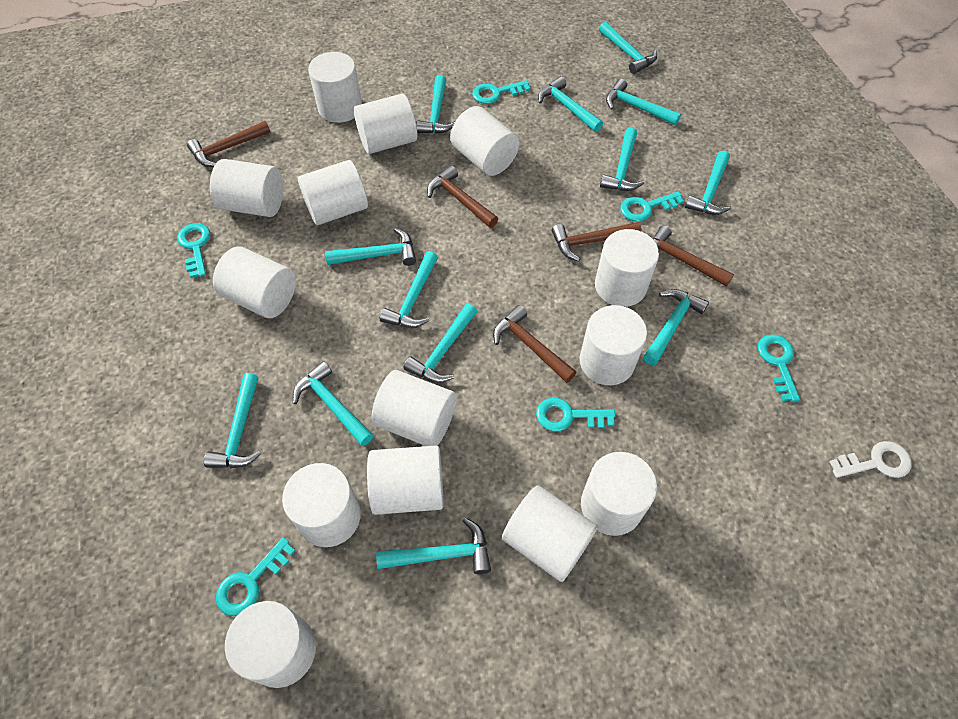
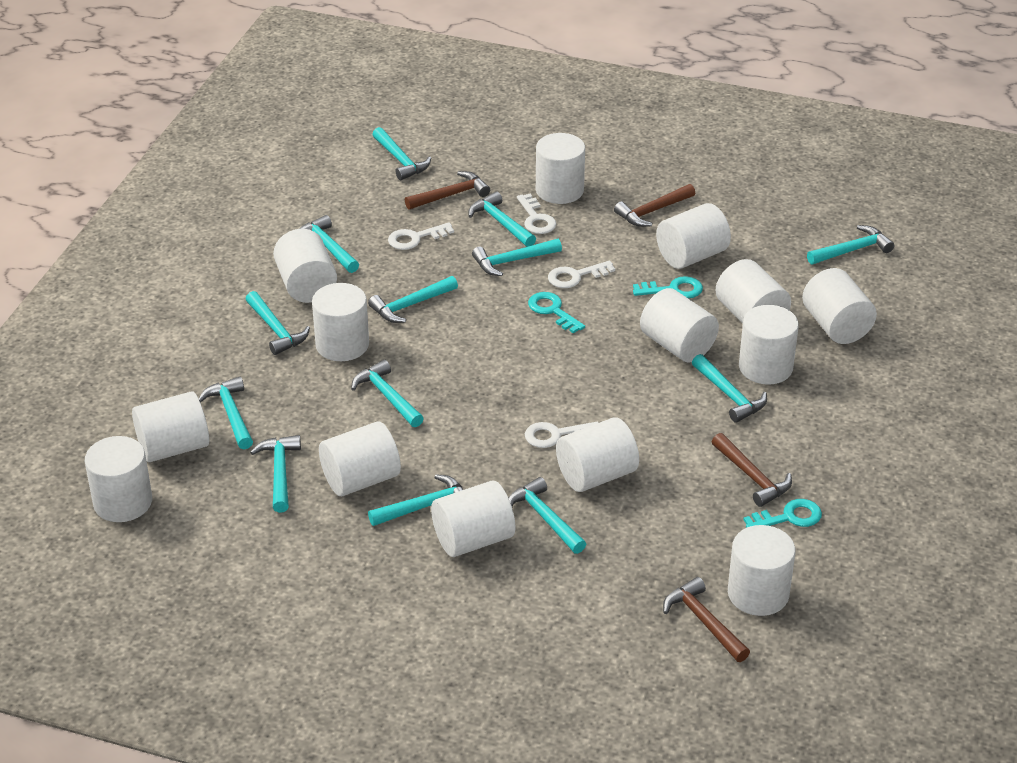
brown hammer: [187,121,270,167] [427,165,498,228] [493,305,576,383] [551,222,642,262] [653,226,734,287] = 5 -> [405,171,490,210] [614,184,695,227] [663,577,750,662] [712,433,792,507] = 4
turquoise key: [177,223,210,278] [216,537,295,616] [472,80,531,104] [536,398,616,431] [620,191,684,222] [758,335,800,402] = 6 -> [528,292,585,333] [633,276,703,298] [743,499,822,528] = 3
white key: [829,441,912,478] = 1 -> [388,222,454,250] [517,194,556,234] [525,421,599,448] [548,261,615,288] = 4

